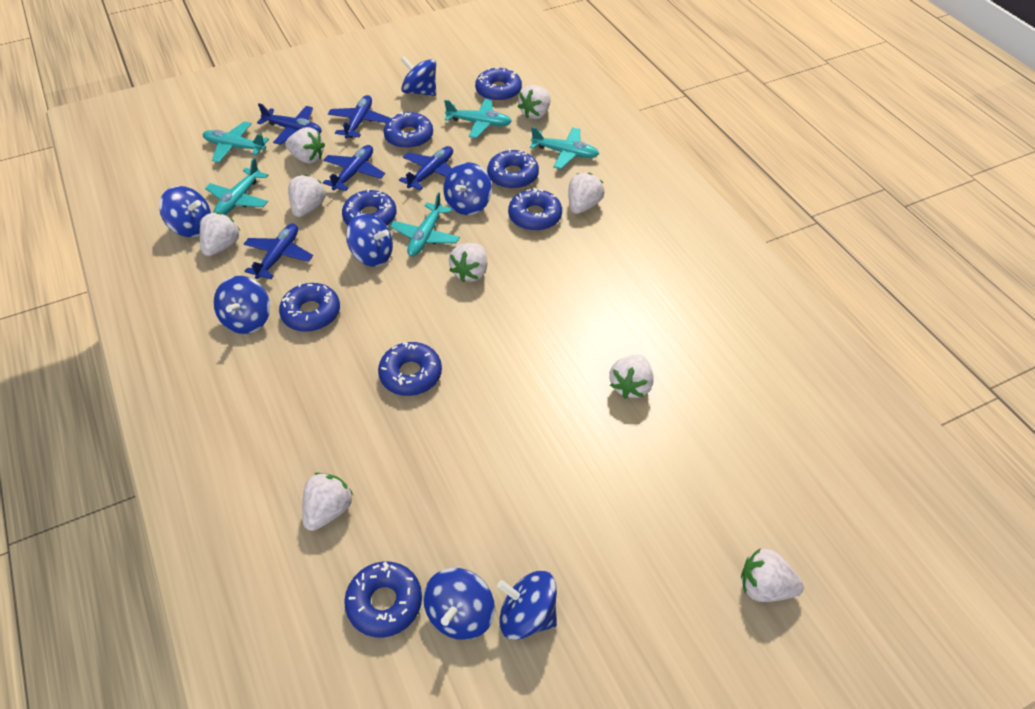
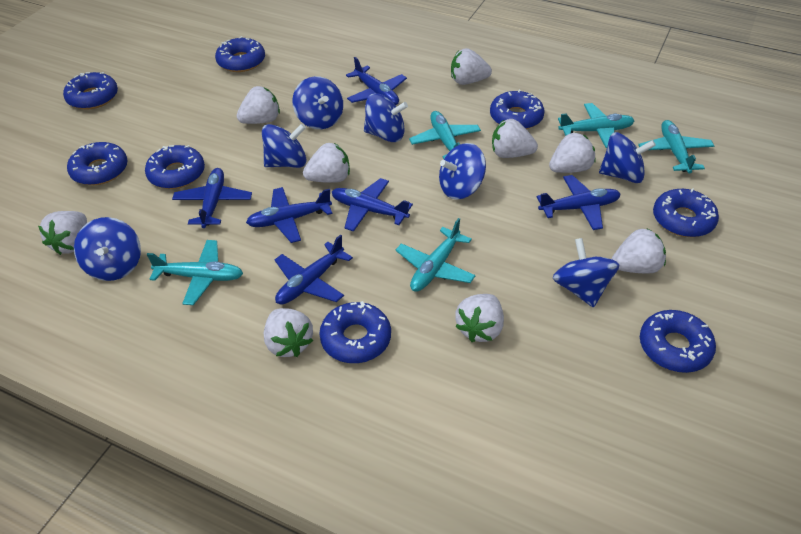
blue plane: [244,224,313,279] [257,103,322,145] [323,145,385,191] [328,95,390,139] [399,146,453,191] = 5 -> [172,168,252,228] [246,187,332,243] [275,234,353,304] [332,178,413,232] [346,57,407,105] [537,175,621,230] = 6

